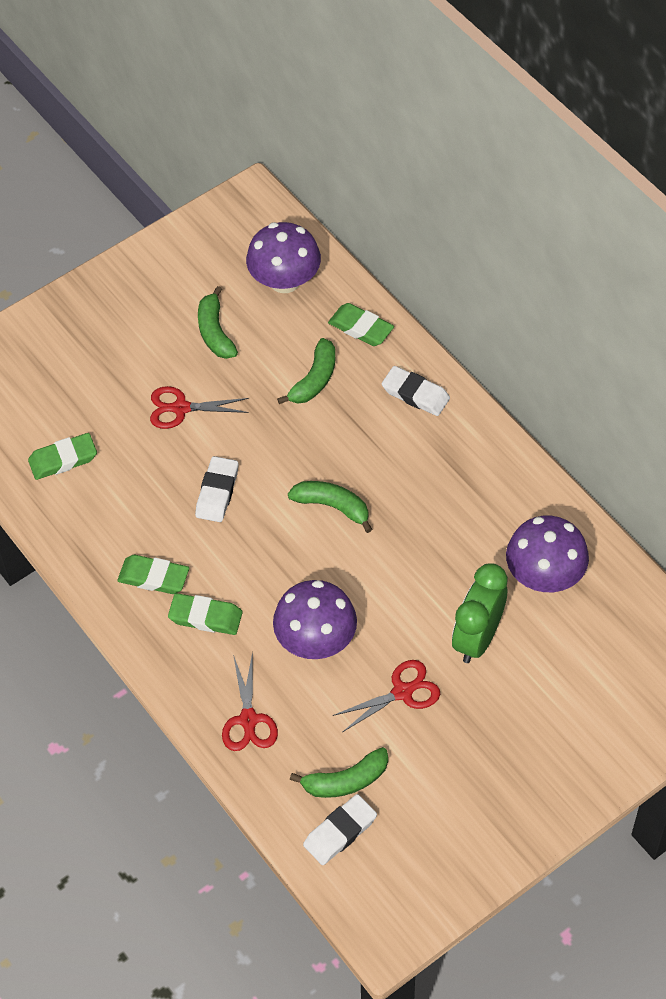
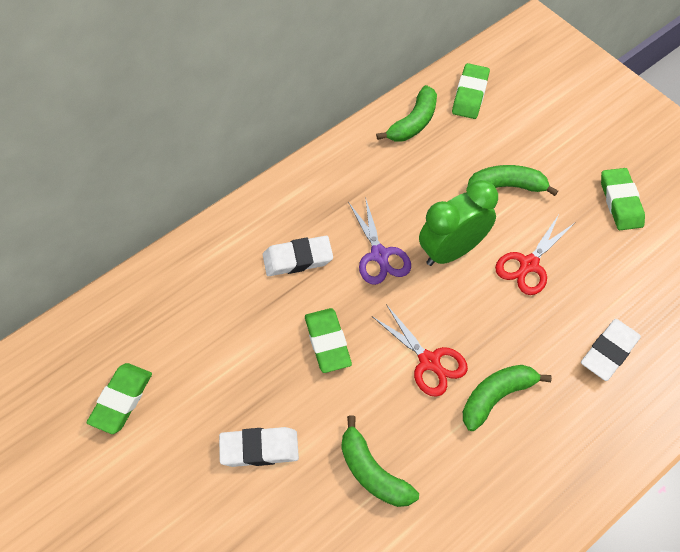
purple mushroom: [246,222,321,293] [273,580,357,659] [506,516,589,592] = 3 -> none = 0
purple scissors: none = 0 -> [348,197,411,285] = 1
red scissors: [150,386,249,429] [222,652,278,751] [333,660,440,732] = 3 -> [372,304,468,397] [495,216,575,295] = 2

